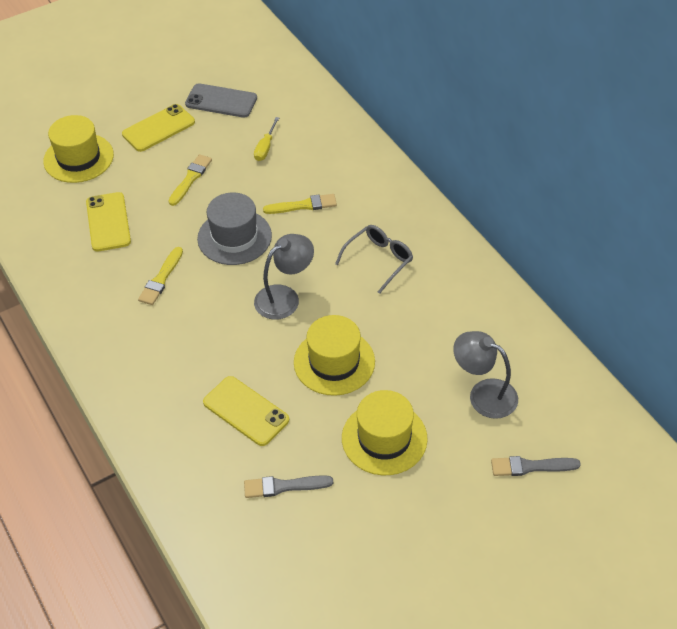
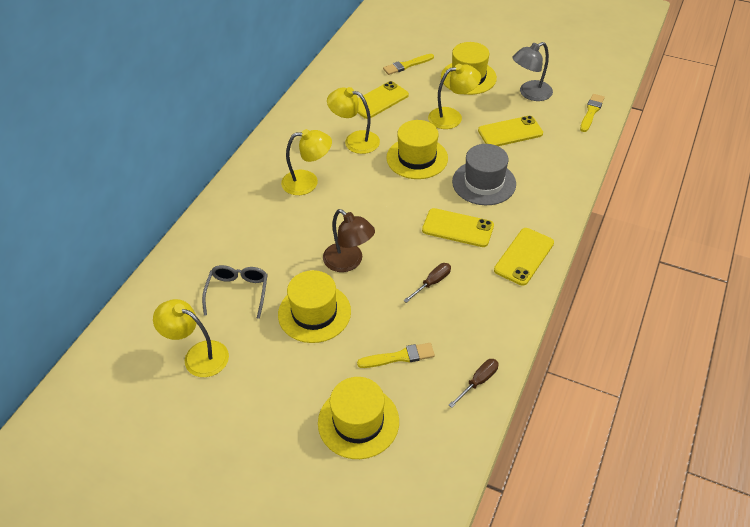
brown lamp: none = 0 -> [323,209,375,272] = 1
brown screwdriver: none = 0 -> [403,263,451,303] [449,359,499,408] = 2
grey brush: [244,475,333,498] [491,456,581,476] = 2 -> none = 0
grey lamp: [254,234,314,320] [453,331,518,419] = 2 -> [512,42,553,101] = 1
grey phone: [185,83,257,118] = 1 -> none = 0
yellow hat: [43,115,114,183] [294,315,375,396] [342,390,428,475] = 3 -> [278,270,351,343] [318,377,399,459] [386,120,448,179] [441,42,497,95] = 4
yellow lamp: none = 0 -> [153,299,229,377] [281,129,332,195] [327,87,380,154] [428,64,481,129] = 4
yellow phone: [86,192,131,251] [122,104,195,152] [203,376,289,446] = 3 -> [358,81,409,119] [422,208,494,247] [478,116,543,146] [494,228,554,286] = 4
yellow screwdriver: [254,117,279,161] = 1 -> none = 0

